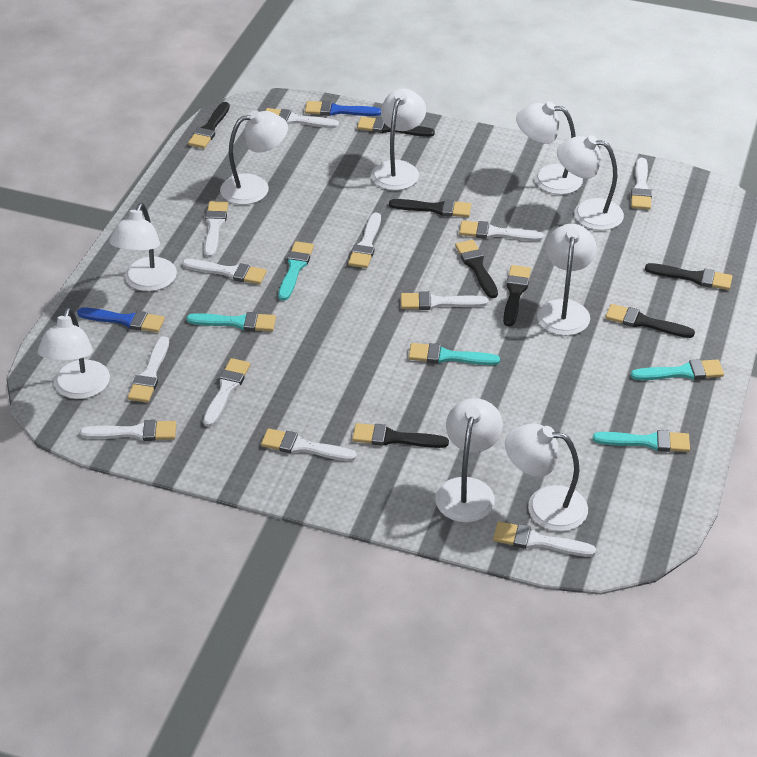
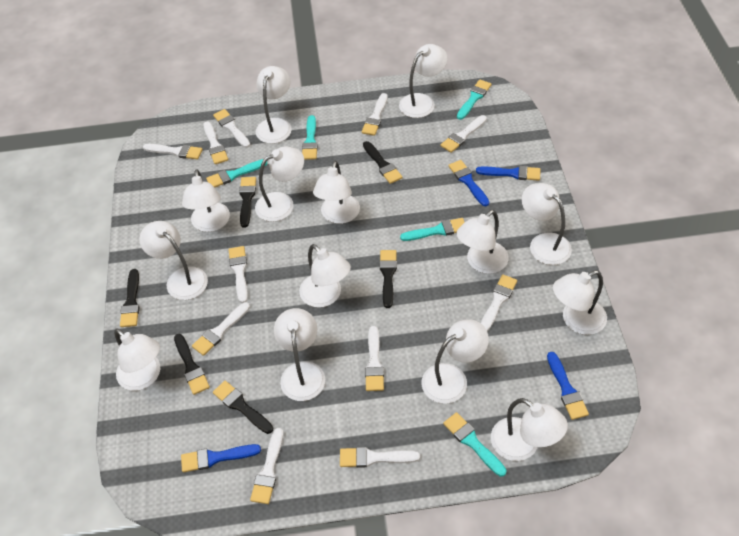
black brush: [188,102,230,148] [352,423,449,448] [357,117,435,137] [389,199,471,217] [455,240,498,298] [503,265,531,326] [605,304,695,338] [645,263,732,290] = 8 -> [120,269,139,327] [174,334,210,395] [213,381,273,434] [239,177,256,228] [363,141,403,184] [380,250,397,308] = 6
blue brush: [77,308,165,332] [305,101,381,116] = 2 -> [181,444,261,472] [448,160,489,206] [476,166,541,181] [547,352,589,420] = 4
white brush: [80,420,176,441] [128,336,169,403] [182,259,267,284] [203,358,251,427] [204,201,228,258] [261,428,357,461] [266,108,339,128] [348,212,381,268] [401,292,489,310] [459,221,544,241] [493,521,596,557] [631,158,652,209] = 12 -> [143,144,203,160] [192,302,250,356] [204,122,228,164] [213,109,250,148] [229,246,248,303] [250,428,283,504] [340,447,420,468] [362,93,388,136] [365,326,384,391] [440,115,487,153] [481,274,517,331] = 11
white lamp: [38,307,110,399] [109,203,177,291] [220,110,288,205] [371,88,426,190] [435,398,503,522] [505,424,588,531] [516,101,583,195] [537,224,596,336] [557,135,624,230] = 9 -> [114,328,160,391] [139,221,208,300] [182,169,230,232] [255,146,304,222] [256,66,292,144] [274,308,325,401] [299,244,351,308] [313,161,360,224] [399,44,448,118] [421,319,489,404] [456,210,509,274] [491,398,568,461] [522,183,572,265] [553,270,607,335] = 14

